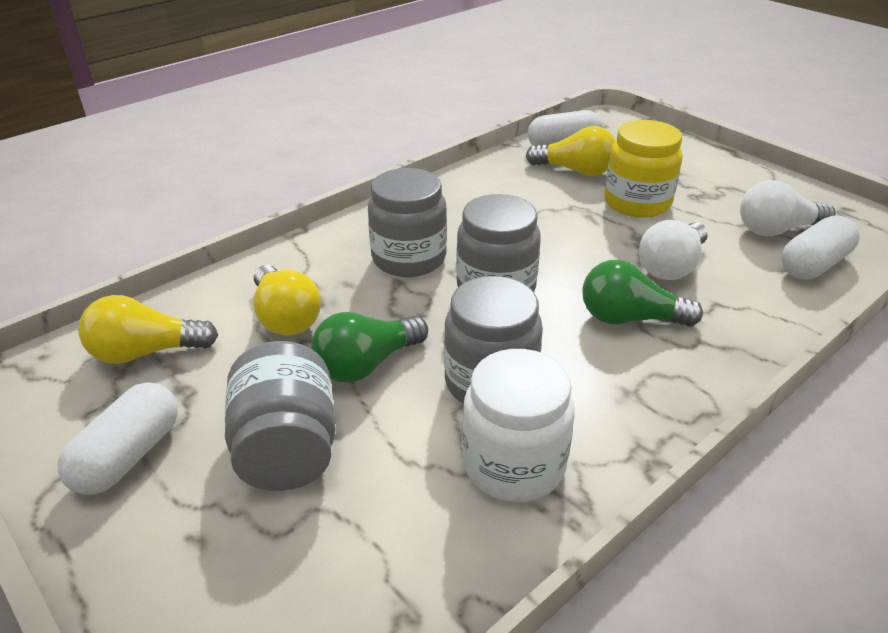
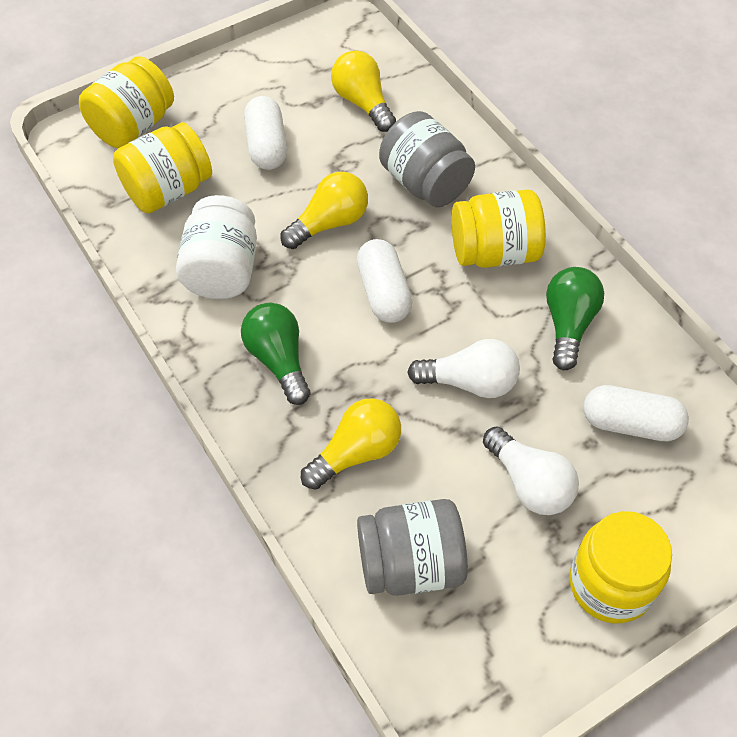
grey jar: [225,341,336,491] [368,168,447,277] [444,276,543,404] [456,194,541,292] = 4 -> [357,499,468,596] [379,111,475,207] = 2
yellow jar: [604,120,682,218] = 1 -> [79,56,174,148] [113,122,212,213] [451,189,546,268] [569,511,672,623] = 4

